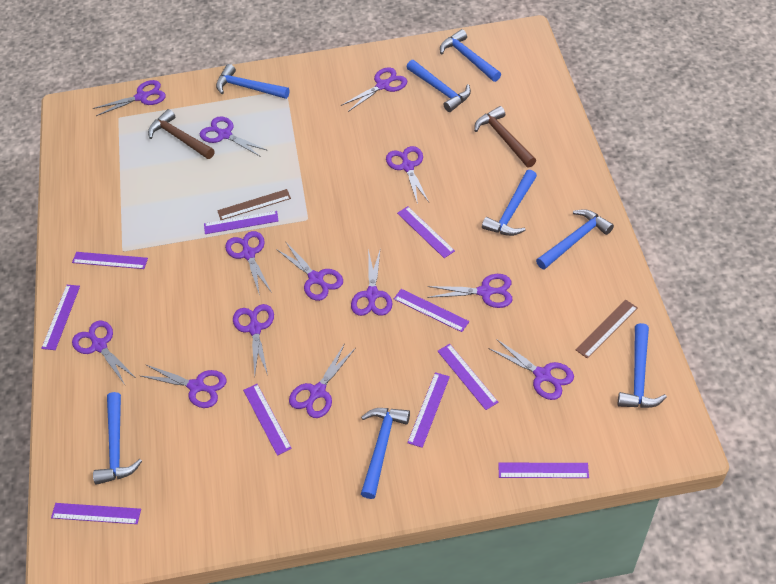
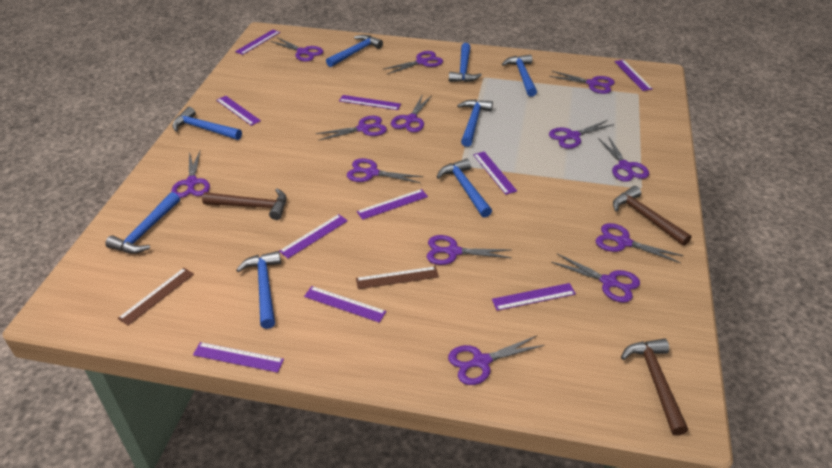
brown hammer: [148,109,215,159] [474,106,536,168] = 2 -> [202,188,286,220] [613,186,691,246] [621,339,688,436] = 3

